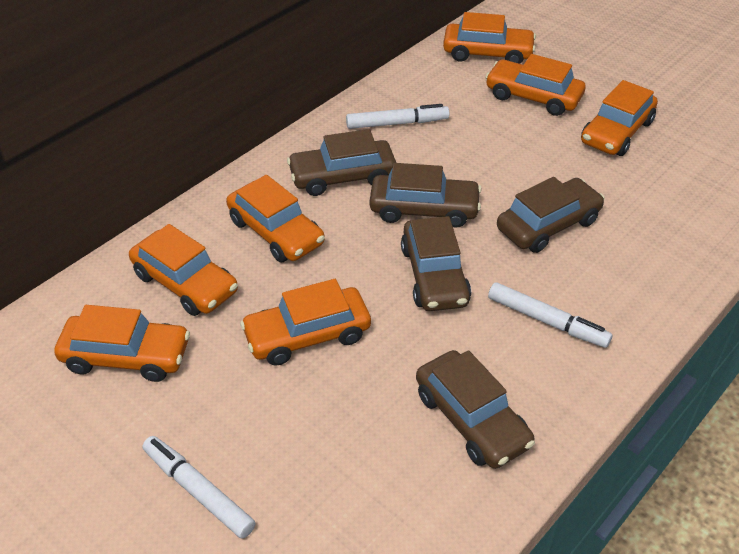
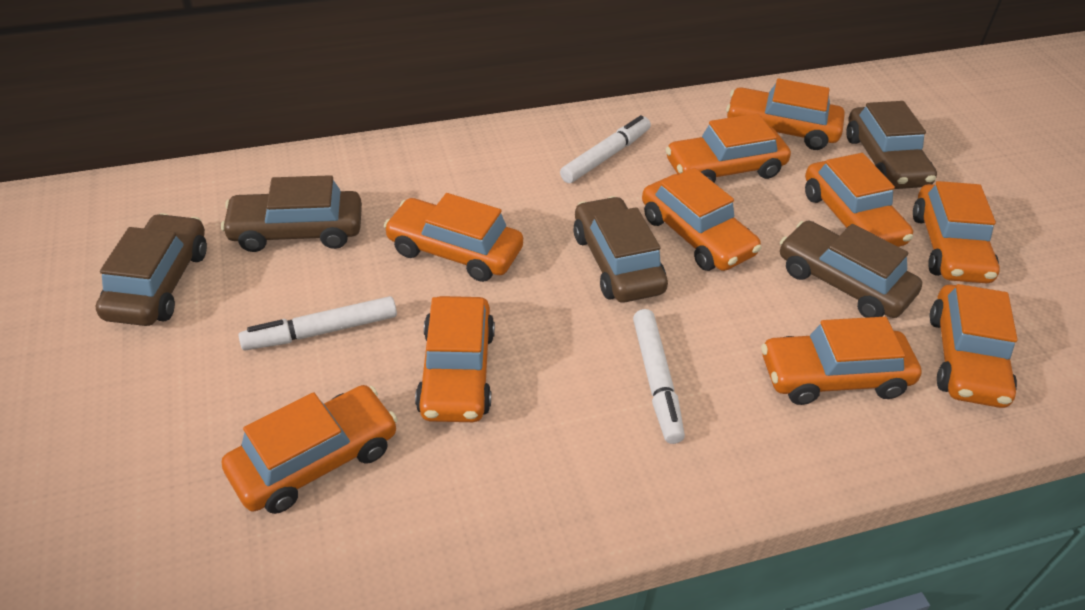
orange car: [54,305,190,382] [129,224,238,316] [226,175,325,262] [240,279,371,366] [443,12,536,64] [485,54,586,116] [581,80,658,156] = 7 -> [222,385,398,514] [384,193,523,282] [415,296,495,422] [642,168,761,271] [666,113,791,183] [726,78,845,150] [761,317,922,405] [805,153,913,247] [913,181,1000,283] [930,284,1018,408] = 10

